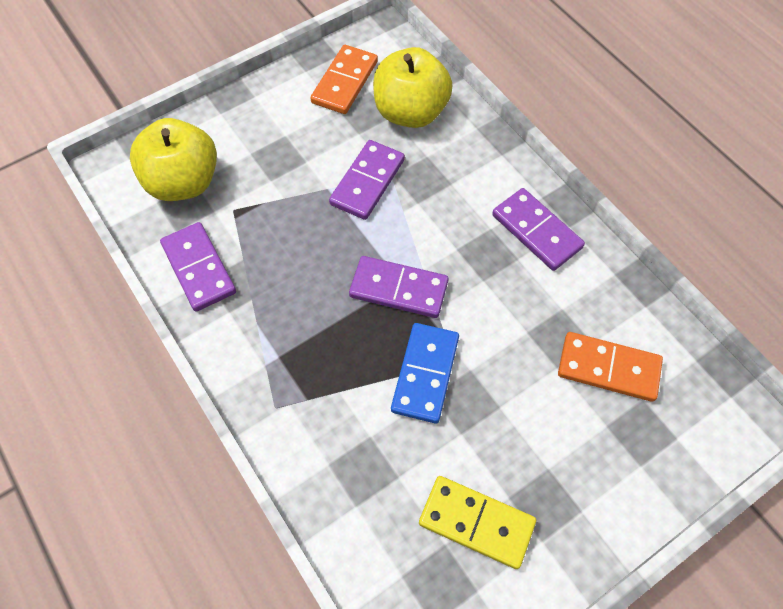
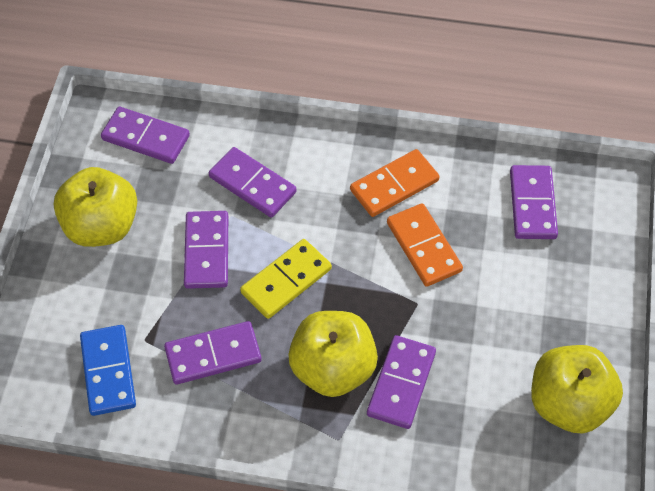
purple domino: [160,222,236,312] [329,140,405,220] [349,256,448,318] [492,188,585,271] = 4 -> [101,107,190,164] [164,321,262,385] [184,211,228,289] [209,147,296,218] [367,335,436,429] [510,165,558,239] = 6
yellow apple: [130,118,217,201] [373,47,453,128] = 2 -> [54,167,137,247] [288,311,378,397] [531,345,623,434] = 3

